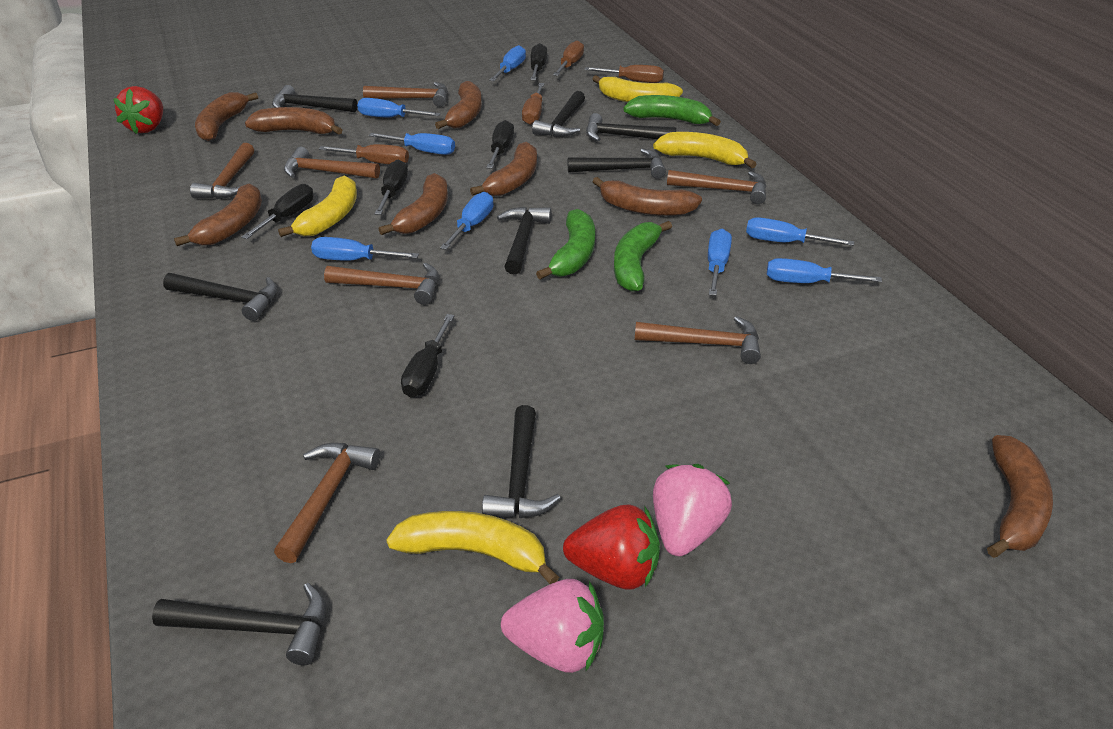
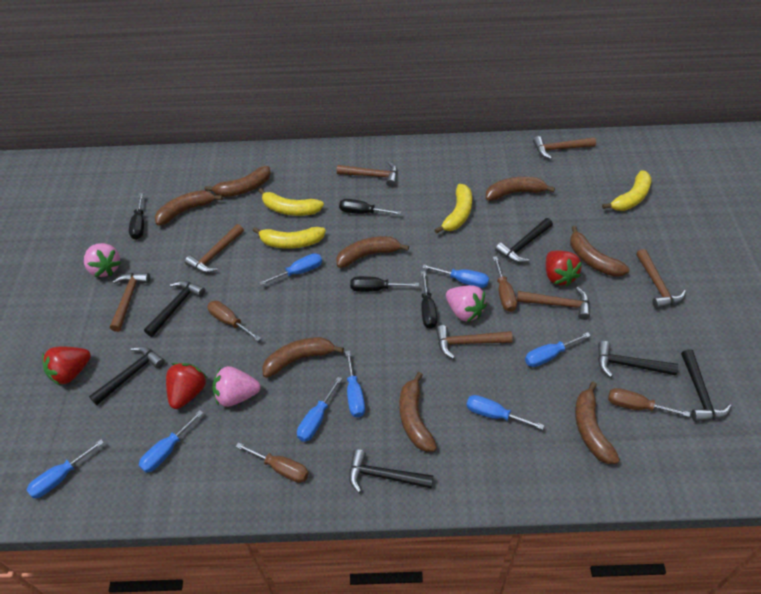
black hammer: [152,583,326,665] [163,273,277,321] [272,85,358,112] [482,405,561,519] [497,206,552,275] [532,91,585,137] [568,148,666,179] [586,113,676,141] = 8 -> [89,346,165,405] [144,280,205,337] [349,449,433,493] [495,218,553,263] [598,341,678,377] [681,349,732,422] = 6
black screwdriver: [241,184,313,239] [374,159,408,215] [401,314,454,397] [486,120,514,169] [530,43,547,80] = 5 -> [129,193,144,240] [339,199,401,215] [350,276,419,292] [421,271,437,329] = 4
green banana: [536,209,595,280] [614,221,672,292] [623,95,721,126] = 3 -> none = 0
pink strawberry: [501,579,604,673] [653,464,732,556] = 2 -> [84,243,121,277] [212,366,261,407] [446,285,487,322] = 3
red strawberry: [113,86,163,134] [563,504,660,590] = 2 -> [42,347,91,385] [166,363,207,409] [546,250,582,286] = 3

